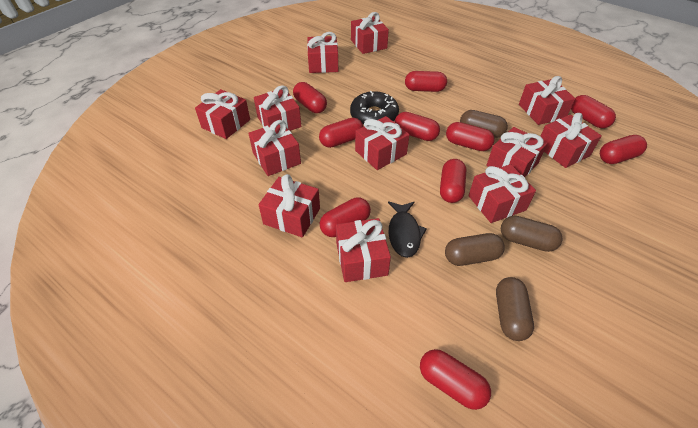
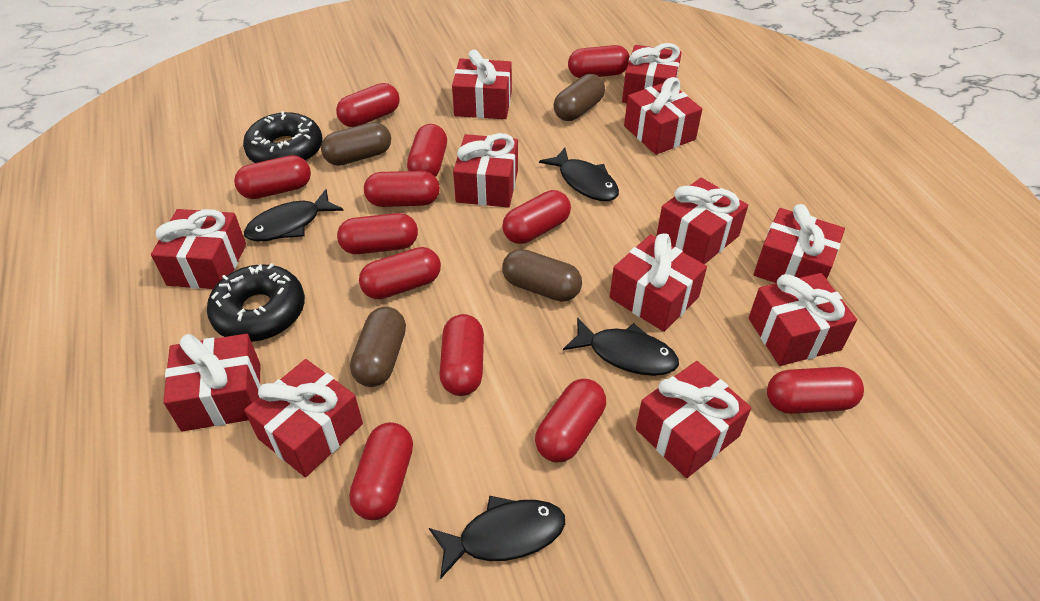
black donut: [350,91,399,126] = 1 -> [207,263,305,342] [243,111,322,163] = 2
black fish: [388,201,427,258] = 1 -> [244,189,344,242] [429,496,565,579] [539,147,619,201] [563,317,679,376] = 4
red capsule: [293,82,327,113] [319,118,364,148] [320,197,371,237] [395,112,440,141] [405,71,447,92] [420,349,491,410] [440,159,466,203] [446,122,495,151] [571,95,616,128] [600,135,647,164] = 10 -> [234,155,311,199] [336,83,400,127] [337,213,418,254] [349,422,413,520] [359,247,441,299] [364,171,440,207] [407,124,447,177] [440,314,484,396] [502,190,571,244] [535,379,606,462] [568,45,630,78] [767,367,864,414] = 12

